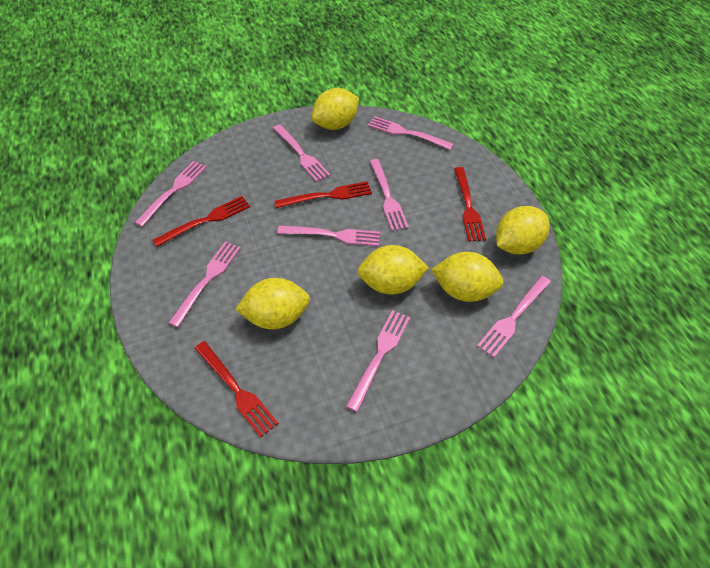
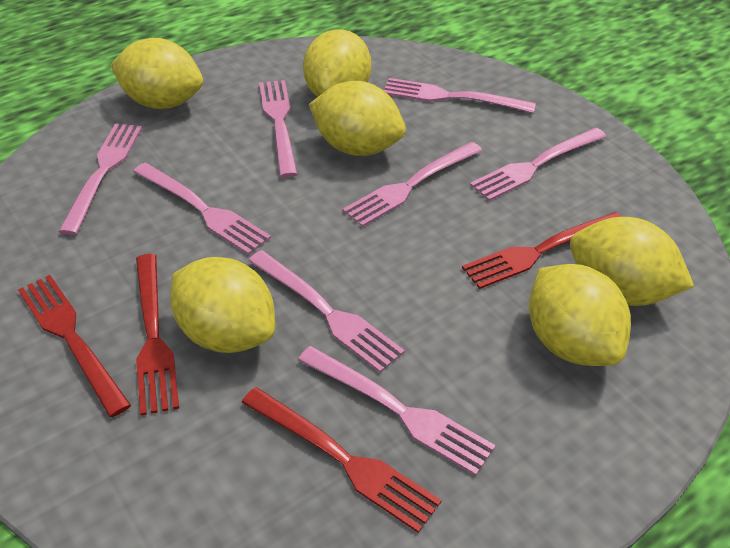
yellow lemon: [235,278,310,329] [312,88,359,130] [357,245,429,295] [431,252,504,302] [496,206,550,255] = 5 -> [111,38,203,109] [170,257,275,353] [303,29,371,97] [309,81,406,156] [529,264,631,366] [570,217,694,306] = 6

